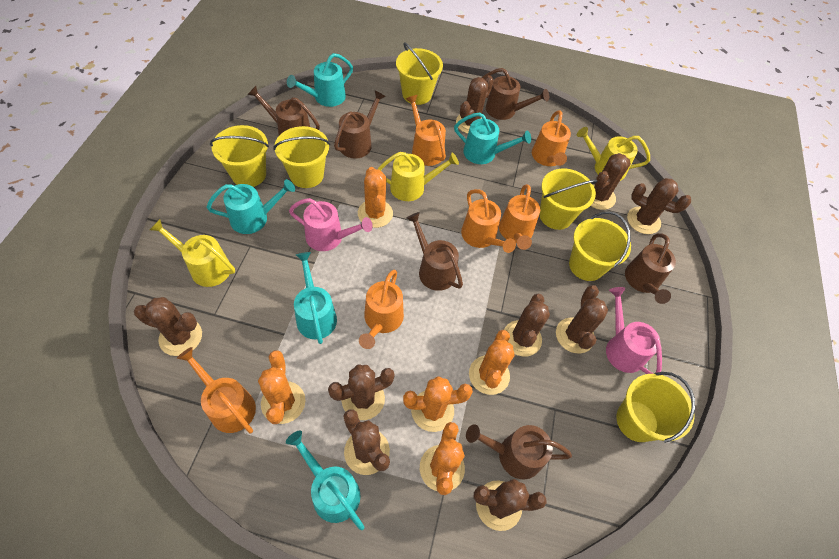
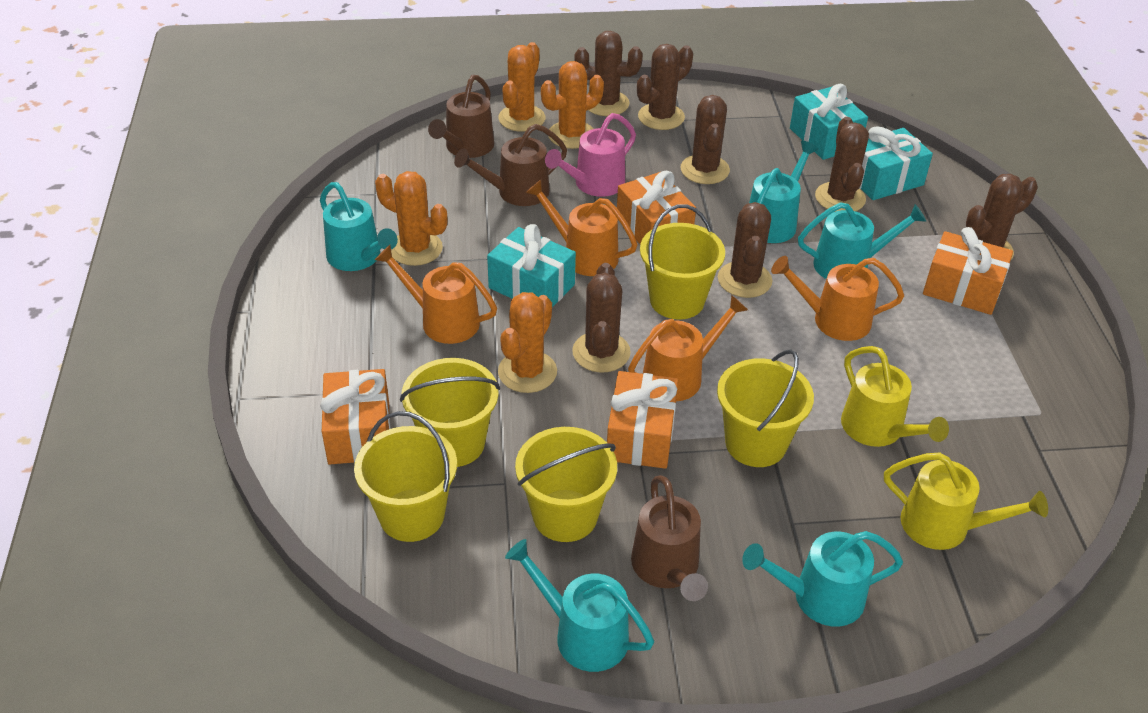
brown cactus: [134,297,202,356] [328,365,395,420] [343,409,390,475] [456,75,494,134] [474,479,547,531] [504,294,550,357] [556,285,608,353] [591,153,631,210] [627,178,691,234] = 9 -> [572,263,631,373] [575,31,643,116] [637,44,693,130] [681,95,730,184] [718,202,772,298] [815,117,869,212] [966,174,1038,260] = 7
brown watering can: [247,86,320,135] [334,90,386,159] [407,212,463,291] [466,424,572,479] [482,68,549,120] [625,233,676,304] = 6 -> [428,75,494,158] [454,124,567,206] [631,475,708,601] = 3
orange cactus: [258,350,305,424] [358,167,393,228] [403,376,473,432] [420,422,465,495] [469,330,515,395] = 5 -> [375,171,447,266] [498,42,545,132] [498,292,557,393] [541,61,604,149] = 4
orange gift: none = 0 -> [320,369,391,465] [607,371,678,469] [617,171,696,244] [923,227,1013,315] = 4
orange watering can: [177,347,256,433] [359,270,404,349] [406,95,446,166] [461,189,516,253] [499,184,540,250] [532,110,571,166] = 6 -> [375,245,497,344] [526,180,638,276] [628,295,748,401] [771,256,904,341] = 4
pink watering can: [289,198,373,251] [606,287,662,374] = 2 -> [545,113,636,197] = 1
turquoise gift: none = 0 -> [487,224,576,307] [790,84,868,160] [860,126,933,200] = 3
yellow bucket: [210,125,269,187] [273,126,330,188] [396,42,443,105] [539,169,597,230] [569,211,631,281] [616,372,695,443] = 6 -> [354,411,457,542] [400,358,500,467] [515,427,617,542] [640,204,725,320] [717,350,814,467] = 5
yellow watering can: [150,219,235,287] [377,152,459,201] [577,127,650,181] = 3 -> [841,346,949,447] [884,453,1048,550] = 2

